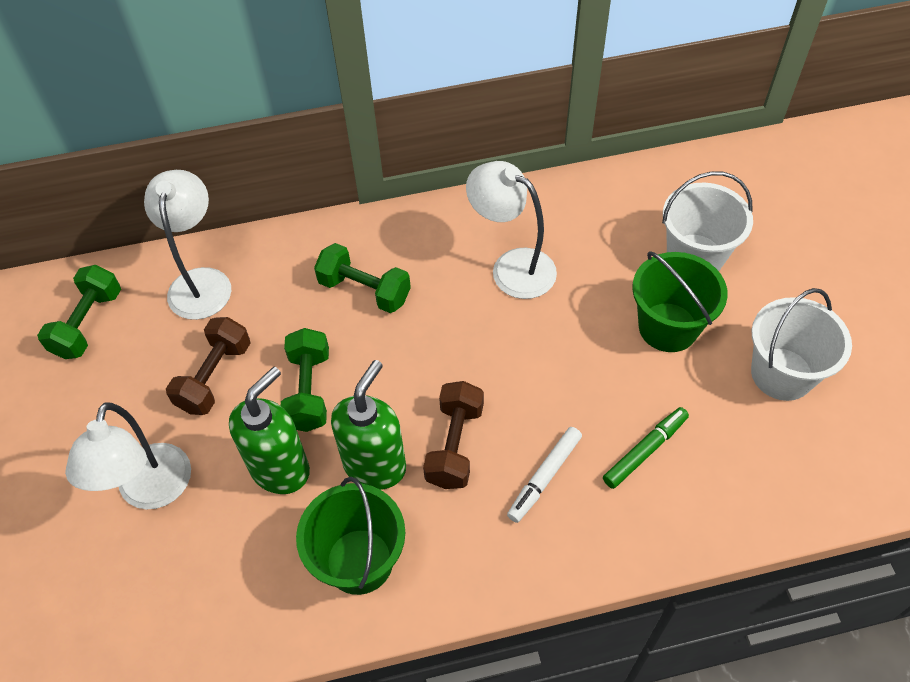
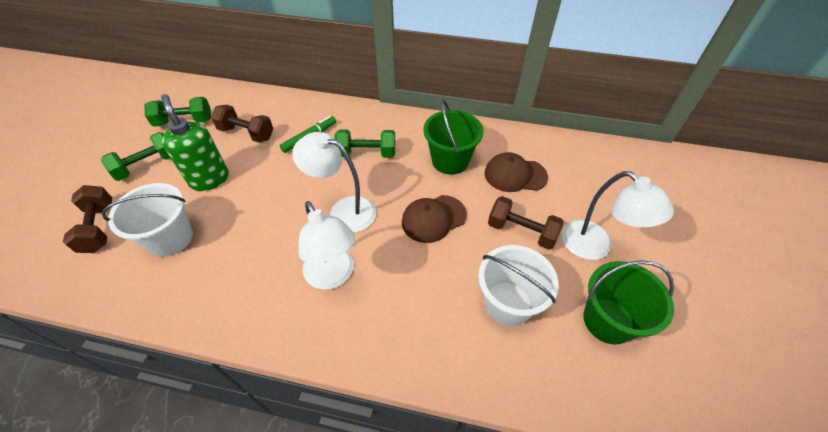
brown cap: none = 0 -> [402,195,467,243] [484,152,548,192] = 2
brown dumbbell: [166,317,250,415] [423,381,484,489] = 2 -> [63,185,112,253] [211,105,274,143] [488,196,564,250] = 3
green soap dispenser: [229,367,310,494] [331,360,406,490] = 2 -> [161,94,229,191] = 1
white marker: [507,427,582,523] = 1 -> none = 0

